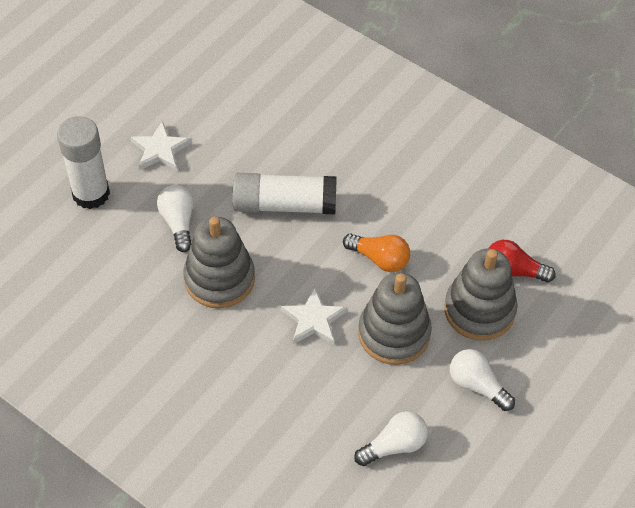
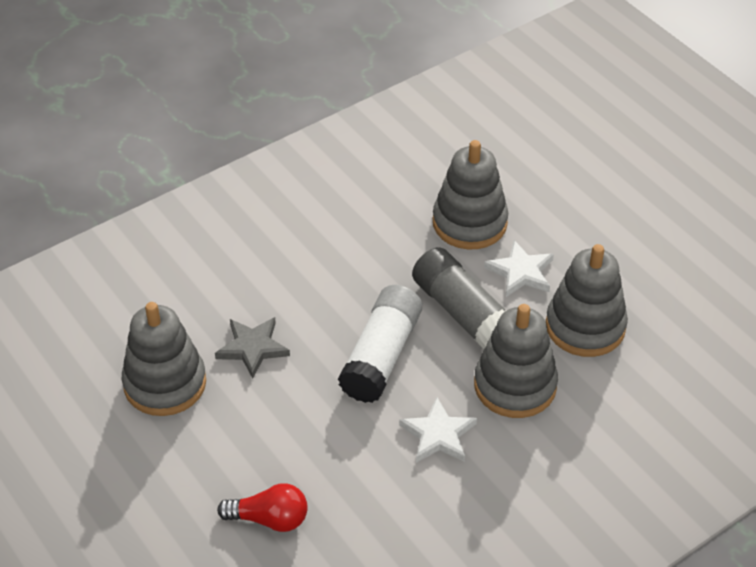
grey glue stick: none = 0 -> [412,247,507,350] = 1
grey stacking toy: [183,217,255,308] [358,272,432,365] [444,249,518,341] = 3 -> [122,302,206,416] [433,140,508,249] [474,304,558,418] [546,244,628,357] = 4
grey star: none = 0 -> [215,317,290,378] = 1
orange light bulb: [343,234,410,272] = 1 -> none = 0
white glue stick: [57,116,110,209] [233,173,337,214] = 2 -> [338,285,422,403] = 1
white light bulb: [157,185,194,252] [354,411,428,466] [450,349,515,411] = 3 -> none = 0

